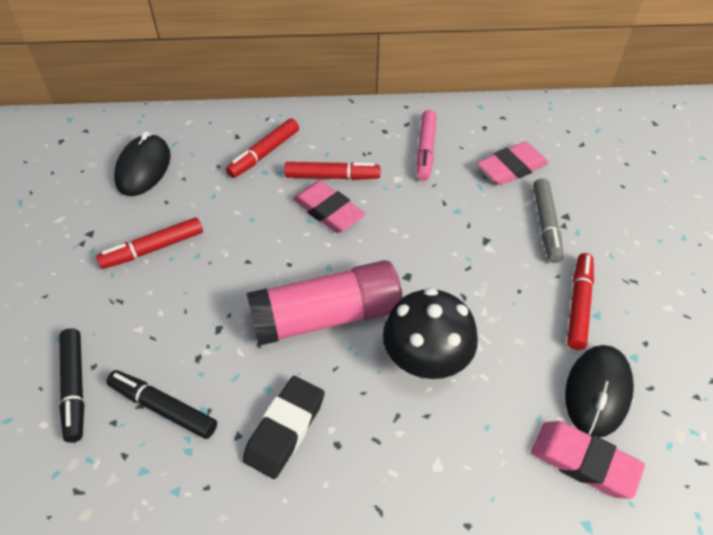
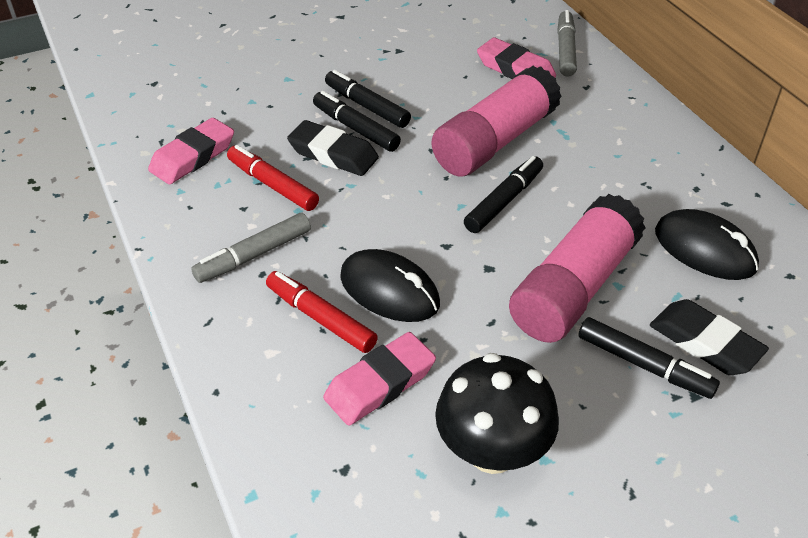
black eraser: [243,376,325,479] = 1 -> [287,120,379,176] [650,299,769,375] = 2
black marker: [59,328,84,443] [106,370,217,439] = 2 -> [313,91,401,152] [325,70,411,128] [464,156,543,233] [578,317,720,399] = 4
grey marker: [533,178,563,263] = 1 -> [191,213,311,283] [557,10,577,77] = 2
pink glue stick: [247,260,403,346] = 1 -> [432,66,562,176] [509,194,646,343] = 2
pink marker: [416,110,437,181] = 1 -> none = 0
red marker: [96,217,203,269] [226,118,299,178] [284,162,380,180] [567,253,594,350] = 4 -> [227,145,319,211] [266,271,378,353] = 2

